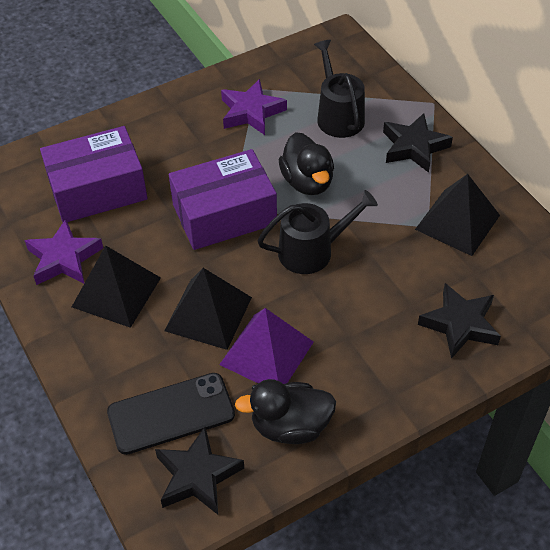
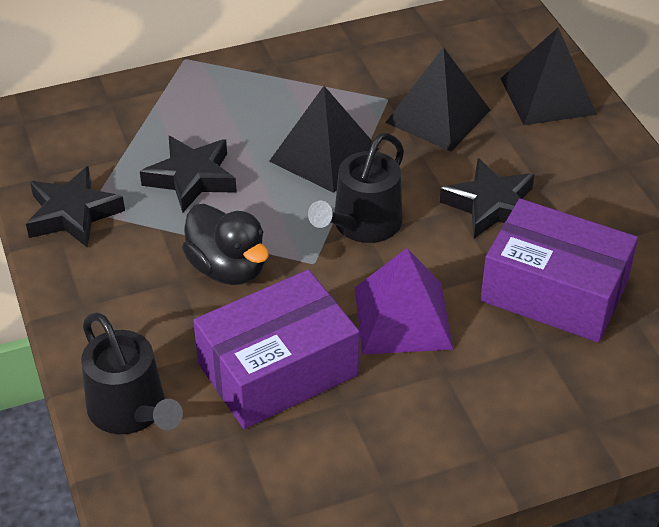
black duck: [235,379,336,444] [279,132,334,195] = 2 -> [182,204,269,285] = 1
black phone: [107,373,235,455] = 1 -> none = 0
purple star: [24,219,103,285] [221,79,287,135] = 2 -> none = 0

